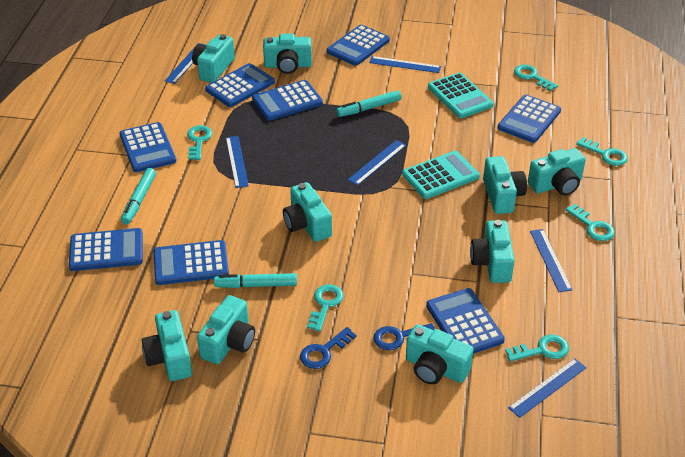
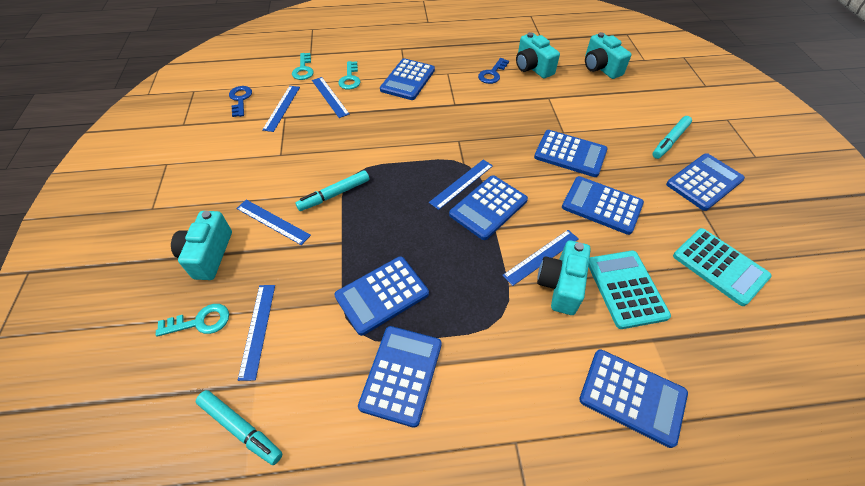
turquoise camera: [142,310,192,381] [192,34,235,83] [197,295,255,364] [263,34,312,74] [283,182,332,242] [406,324,474,384] [470,220,515,283] [483,156,527,214] [528,148,586,195] = 9 -> [171,211,232,280] [516,32,560,78] [537,240,591,315] [585,32,631,79] = 4
turquoise key: [187,125,212,160] [307,284,344,331] [505,335,569,362] [514,65,558,91] [565,204,615,241] [576,137,628,166] = 6 -> [156,304,229,337] [292,53,314,80] [338,61,360,90] = 3

